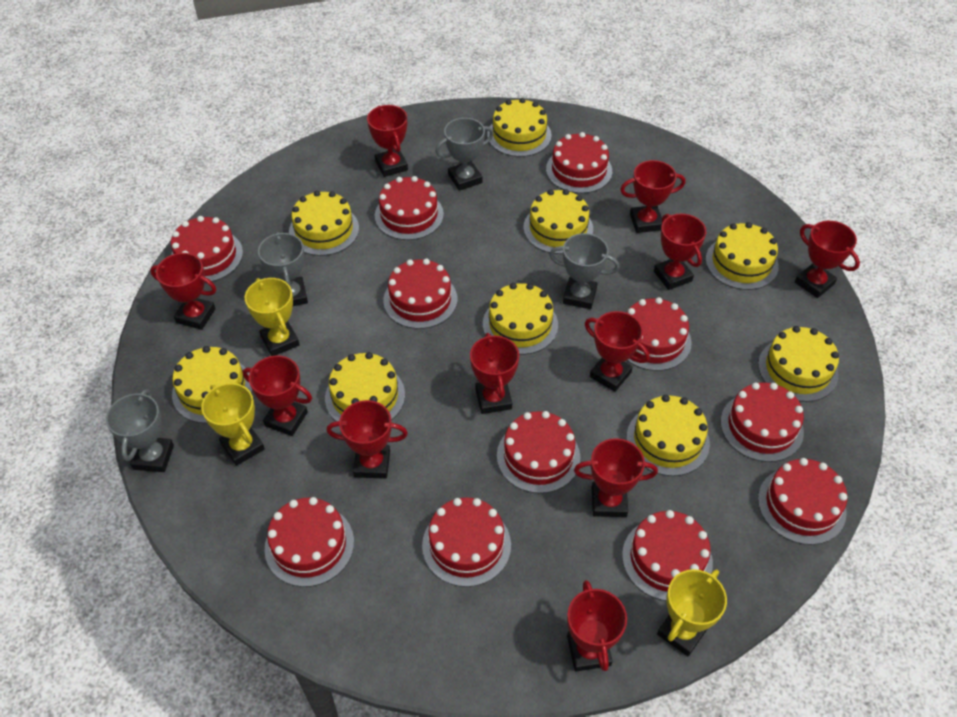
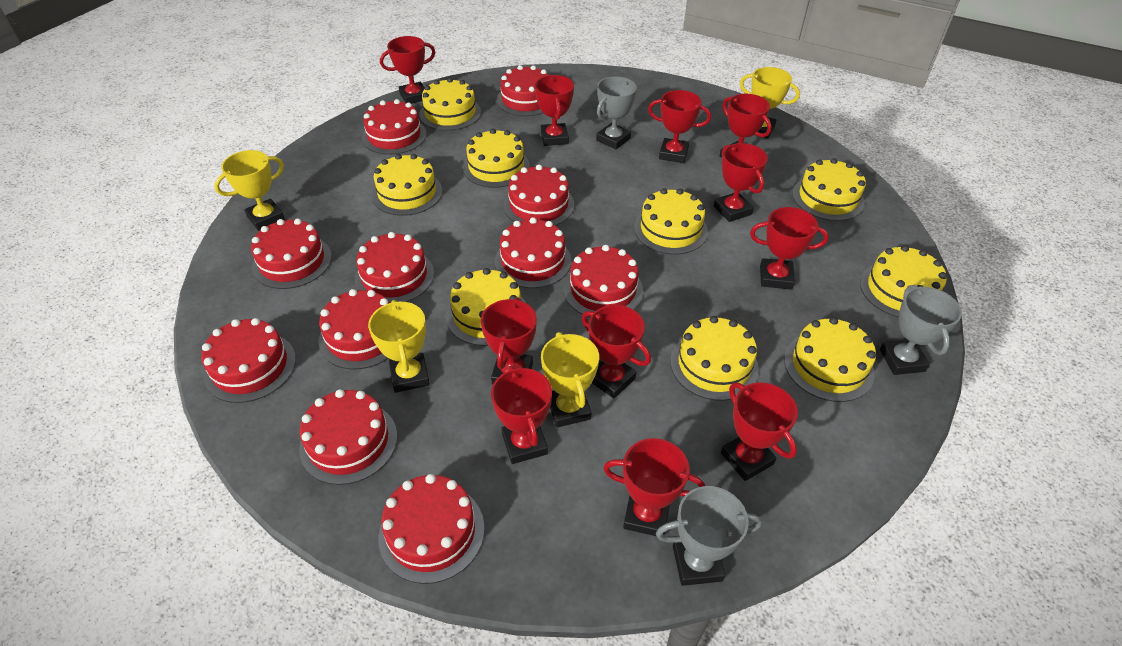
grey trophy: [106,389,174,472] [258,232,308,306] [435,118,494,191] [549,233,620,309] = 4 -> [596,76,637,149] [656,486,762,586] [880,285,962,375] = 3
yellow trophy: [201,383,265,466] [245,278,300,356] [657,569,727,656] = 3 -> [214,150,285,231] [368,300,430,393] [541,332,599,427] [740,67,800,139] = 4

